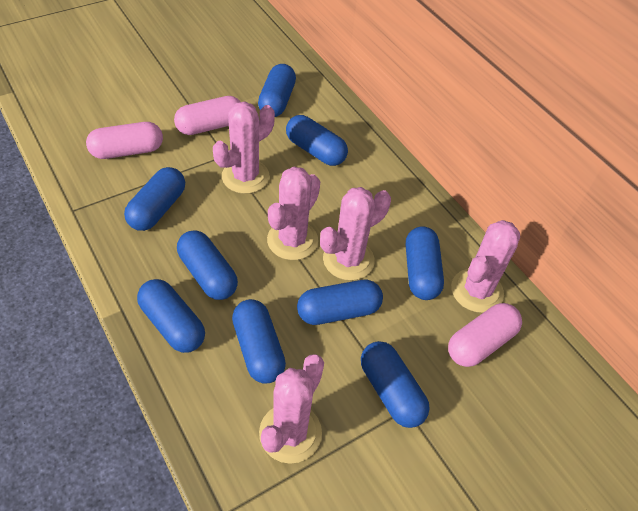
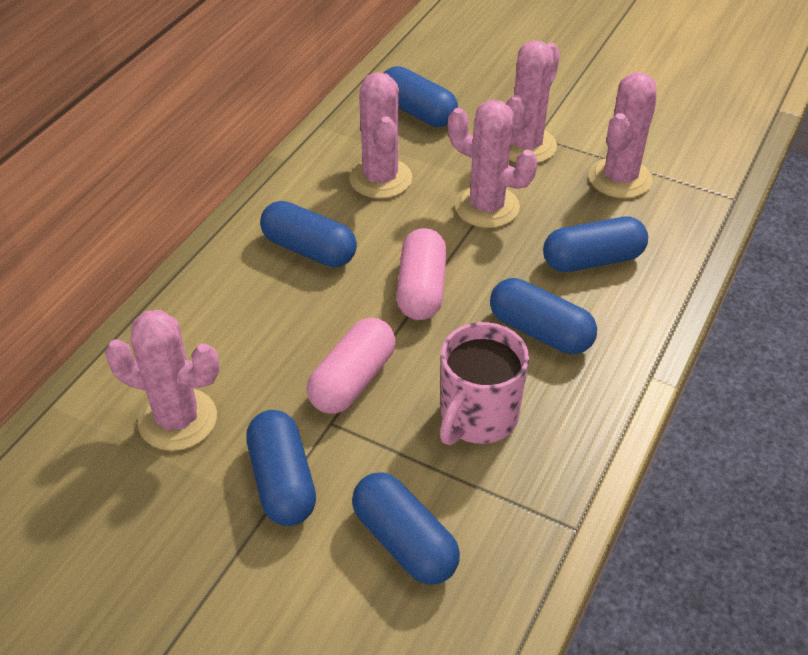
blue capsule: [124,167,185,231] [137,279,205,353] [177,230,238,300] [232,299,286,384] [258,64,296,117] [286,115,348,166] [297,280,383,325] [361,341,430,428] [406,226,444,300] = 9 -> [246,410,316,526] [260,201,357,267] [352,472,460,585] [384,66,458,127] [490,278,597,354] [543,216,648,272] = 6
pink capsule: [86,122,163,159] [174,96,241,135] [448,303,522,367] = 3 -> [307,318,396,414] [396,228,447,320] = 2
pink mug: none = 0 -> [440,322,529,445] = 1

